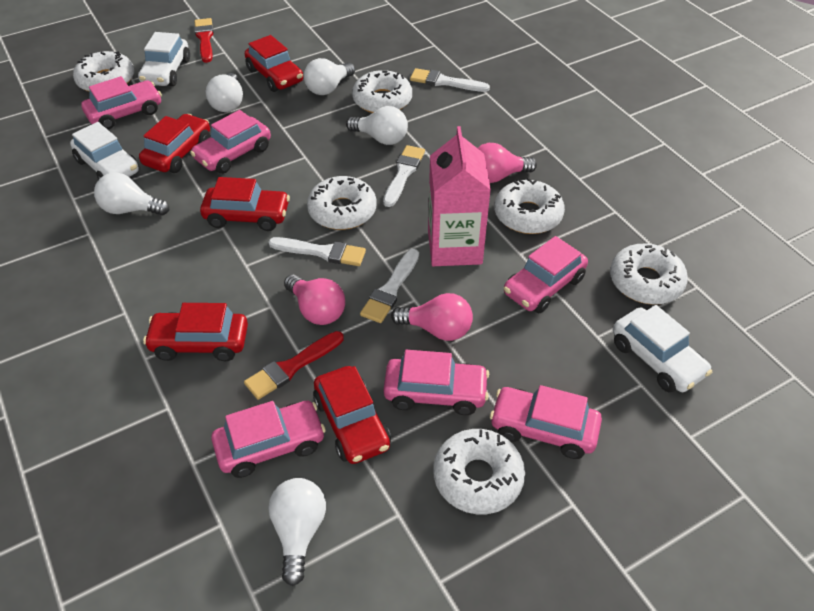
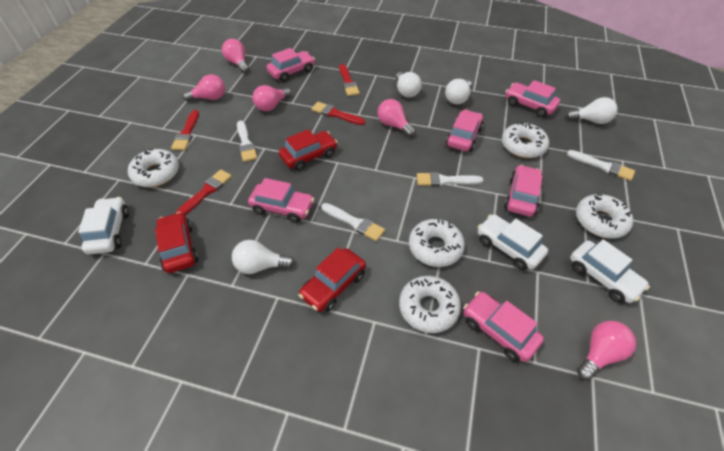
pink carton: [428,126,491,266] = 1 -> none = 0
pink light bulb: [284,275,345,325] [391,293,473,341] [478,143,537,183] = 3 -> [183,74,225,101] [222,39,249,73] [253,85,291,111] [378,99,415,137] [577,321,636,380] = 5
red brush: [194,18,214,63] [244,331,344,400] = 2 -> [171,110,199,150] [176,169,232,215] [311,102,365,125] [339,64,360,96] = 4
red car: [139,114,210,173] [143,303,248,361] [200,177,290,231] [245,35,303,92] [313,366,391,464] = 5 -> [155,212,199,273] [279,129,338,171] [298,248,366,312] = 3
white donut: [73,51,134,92] [307,176,377,230] [352,70,412,113] [433,429,525,514] [494,178,565,234] [610,243,688,305] = 6 -> [128,149,179,187] [399,276,461,333] [409,219,465,267] [502,122,549,158] [576,194,633,238] = 5
white light bulb: [94,173,169,216] [206,73,243,112] [268,478,326,586] [304,58,355,95] [346,106,408,145] = 5 -> [232,240,295,274] [396,72,422,97] [445,79,472,104] [566,97,618,124] = 4

